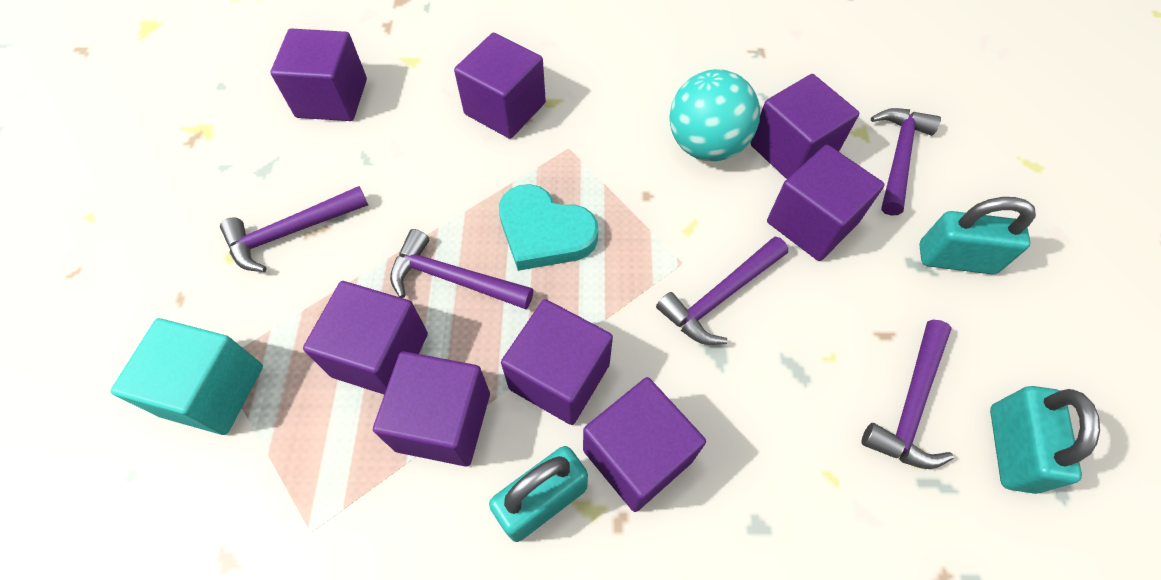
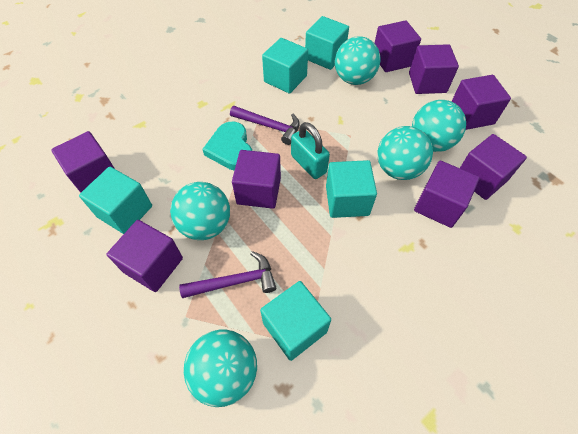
purple hammer: [220,186,368,272] [390,229,534,309] [656,237,788,345] [861,320,954,469] [871,108,941,216] = 5 -> [179,251,276,298] [230,106,300,145] = 2
turquoise ball: [669,69,760,161] = 1 -> [170,182,230,240] [184,330,257,407] [335,36,380,85] [378,126,433,180] [412,100,466,152] = 5
turquoise cube: [111,318,263,435] = 1 -> [79,167,152,234] [260,281,331,361] [262,38,308,94] [305,16,349,70] [326,160,377,218] = 5
turquoise padlock: [489,446,588,542] [919,197,1036,274] [990,386,1100,494] = 3 -> [291,122,330,179] = 1

